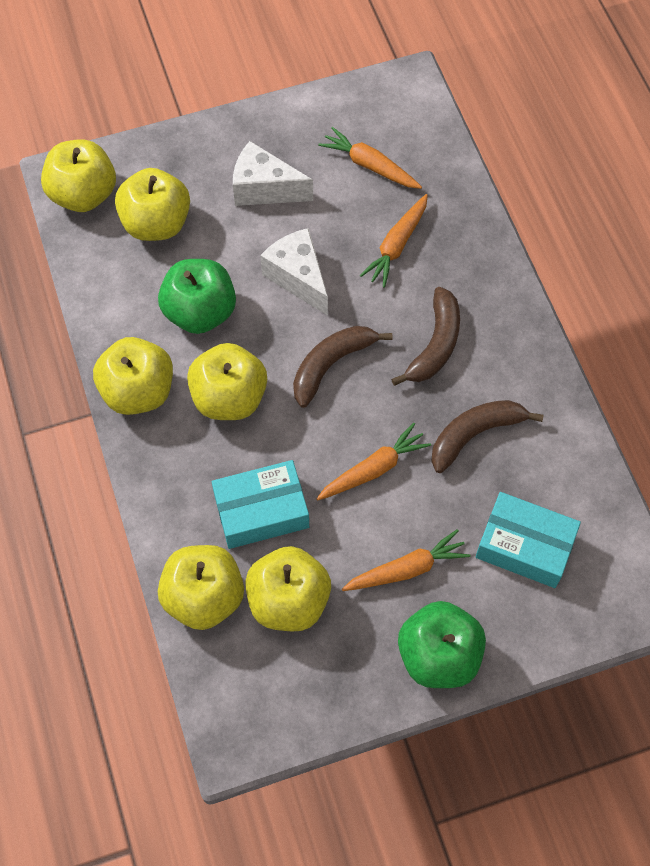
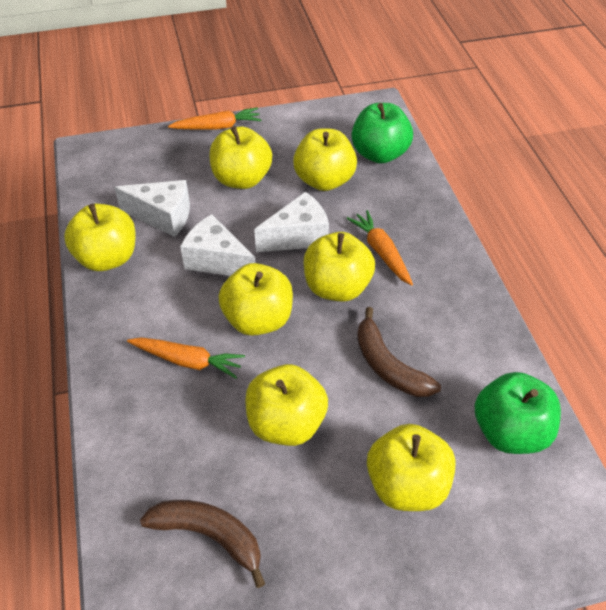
brown banana: [293,326,392,408] [391,287,460,386] [431,400,544,473] = 3 -> [140,500,265,588] [357,307,441,397] = 2
orange carrot: [316,423,431,500] [318,127,422,189] [342,529,470,591] [360,194,428,288] = 4 -> [127,337,245,379] [168,107,262,130] [346,210,413,286] = 3
turquoise box: [212,460,309,549] [476,492,581,588] = 2 -> none = 0
white cheese: [233,141,313,206] [260,228,328,316] = 2 -> [114,180,190,237] [180,214,256,276] [254,192,329,252] = 3
yellow apple: [41,139,116,212] [93,337,173,415] [115,168,190,241] [158,545,244,630] [187,343,267,420] [245,546,331,631] = 6 -> [64,204,136,271] [209,126,272,189] [219,263,293,336] [245,364,328,446] [293,128,357,191] [304,232,375,302] [367,424,456,511] = 7

